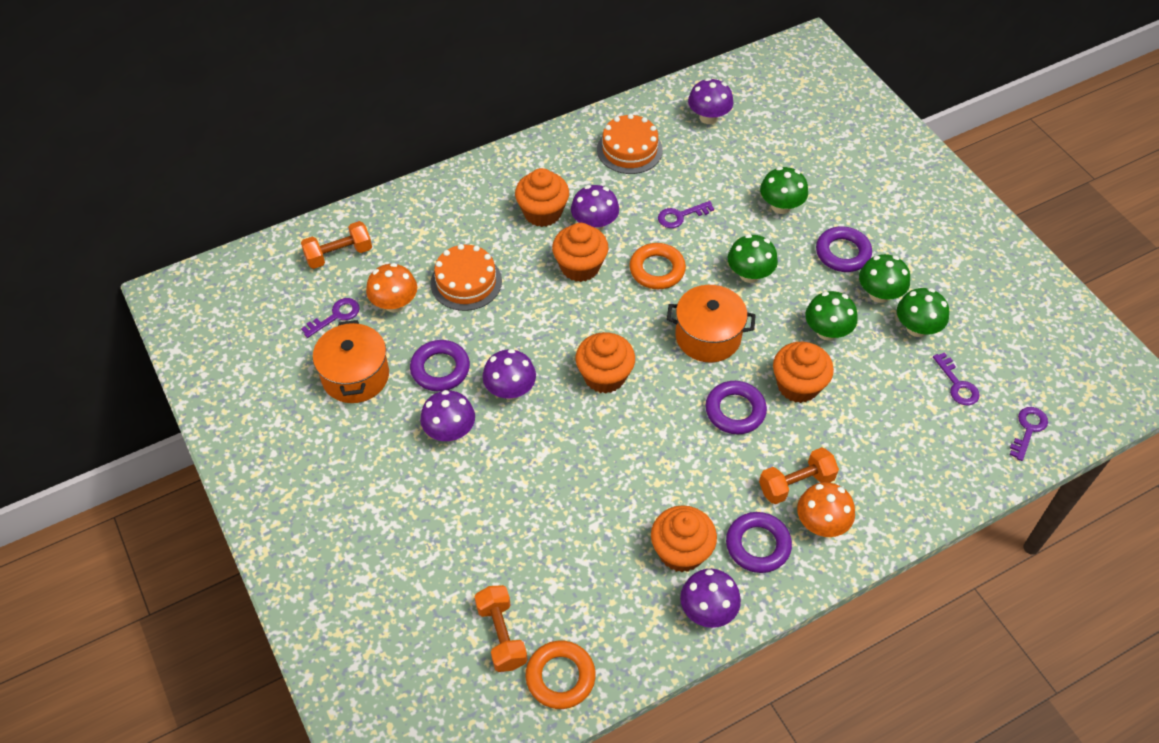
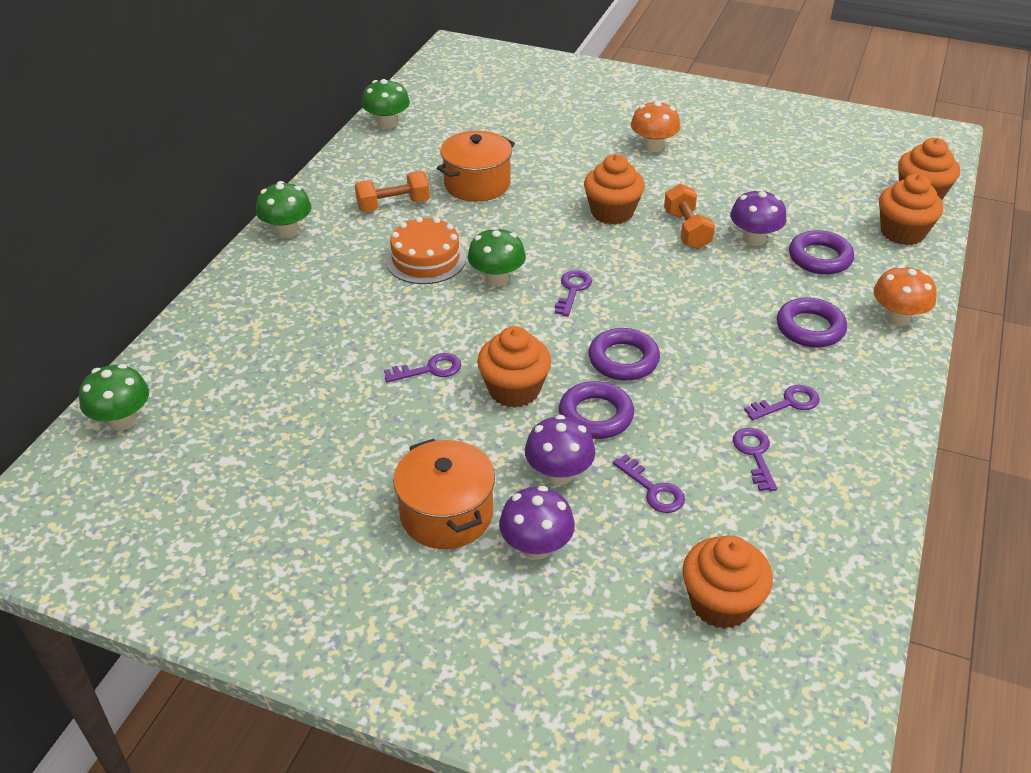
green mushroom: [728,234,778,283] [760,167,808,214] [805,291,858,340] [859,254,910,303] [897,288,949,337] = 5 -> [79,364,149,430] [256,181,311,238] [362,79,410,129] [468,227,526,286] = 4
orange cake: [430,244,502,311] [597,114,663,174] = 2 -> [386,217,466,284] = 1
orange dumbbell: [301,221,372,269] [475,585,528,672] [759,447,839,504] = 3 -> [355,171,430,212] [664,184,715,249] = 2
orange ring: [525,641,596,709] [629,243,686,289] = 2 -> none = 0
purple key: [301,298,360,338] [658,201,714,228] [933,352,980,406] [1010,407,1048,461] = 4 -> [384,353,461,383] [555,270,592,316] [613,454,685,513] [733,428,777,491] [744,385,820,420] = 5
purple mushroom: [420,390,475,441] [482,349,536,400] [571,185,619,231] [680,569,741,628] [688,78,733,124] = 5 -> [499,486,575,560] [525,415,596,485] [730,189,787,246] = 3

